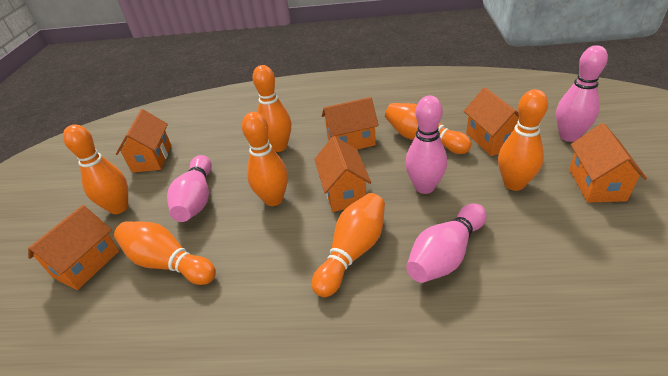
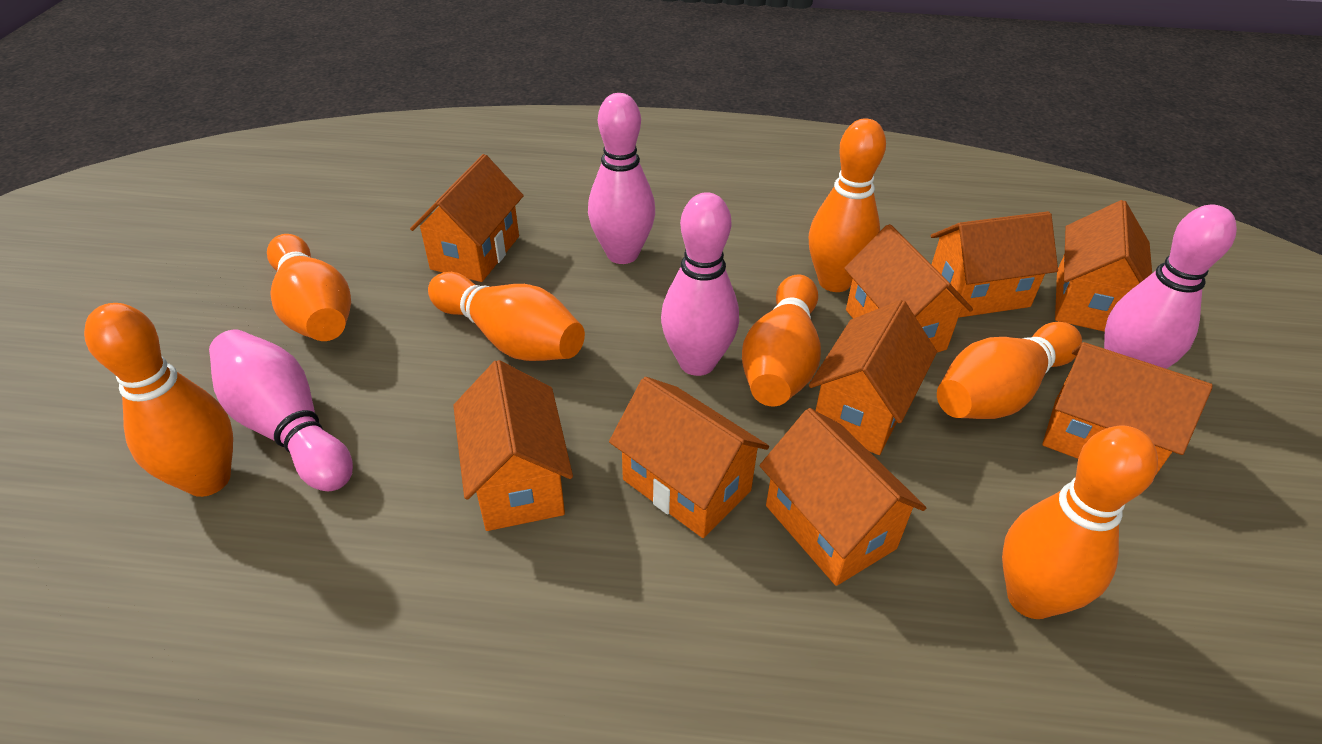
orange house: [28,205,119,290] [116,109,171,173] [314,136,371,212] [322,97,379,150] [464,87,519,156] [569,123,647,203] = 6 -> [410,154,524,282] [453,360,573,531] [609,377,769,538] [759,408,926,586] [809,300,937,455] [844,224,973,353] [931,211,1058,318] [1042,342,1213,476] [1055,200,1152,332] = 9

